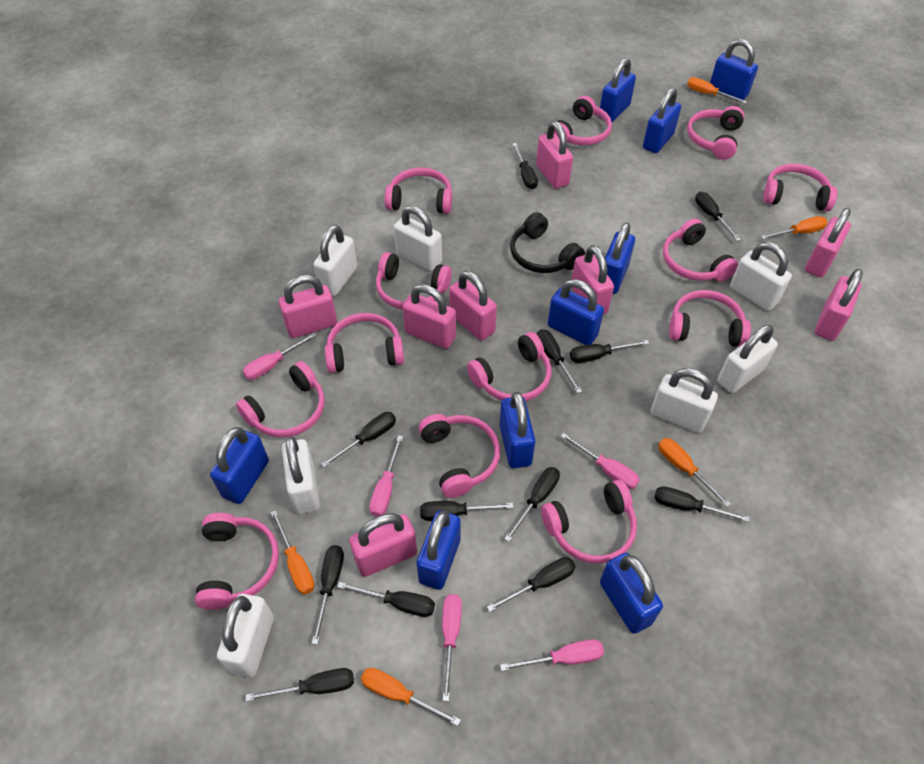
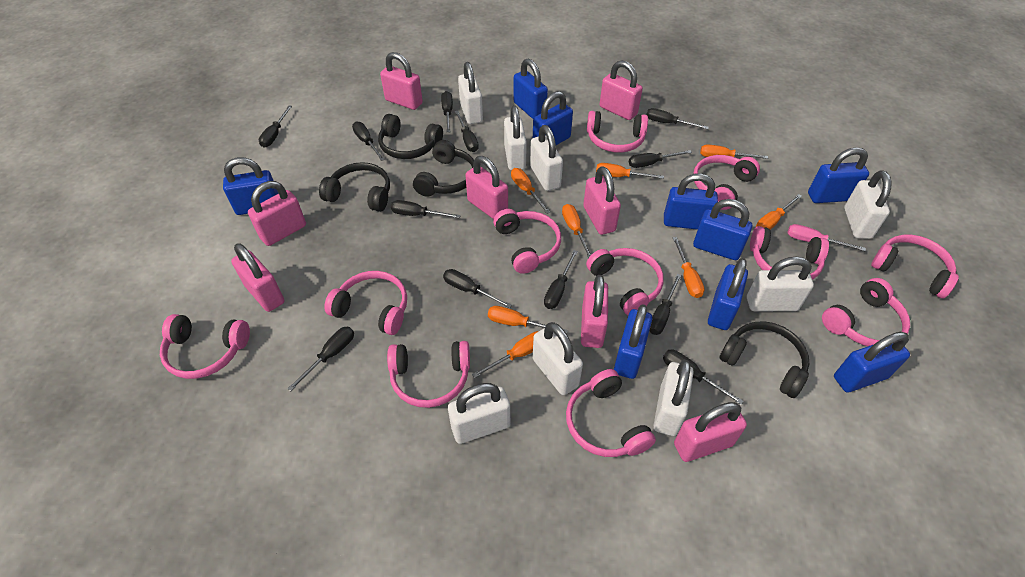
black headphones: [510,212,585,273] = 1 -> [319,162,390,212] [378,114,443,159] [413,140,474,197] [719,321,810,398] = 4
orange screwdriver: [270,510,315,595] [361,668,461,726] [658,438,731,507] [687,77,747,104] [761,216,828,240] = 5 -> [472,331,539,378] [488,306,568,334] [511,168,551,214] [562,204,592,258] [596,163,664,179] [673,237,705,298] [700,145,768,159] [756,194,802,230] = 8
pink headphones: [195,513,279,610] [236,361,325,437] [325,313,404,373] [376,252,452,310] [385,168,452,214] [419,414,500,498] [467,332,551,401] [541,480,637,564] [554,96,612,145] [663,219,738,282] [669,290,751,347] [687,106,744,160] [763,164,837,211] = 13 -> [160,314,250,379] [324,271,407,335] [387,341,470,408] [493,209,561,274] [566,369,656,457] [586,248,664,315] [587,111,648,153] [693,155,760,210] [750,226,829,280] [822,278,910,346] [871,235,959,298] = 11
pink screwdriver: [243,332,316,380] [369,435,403,517] [442,594,462,701] [500,639,604,671] [560,433,639,489] = 5 -> [787,224,866,251] = 1
white padlock: [217,594,274,677] [282,436,320,514] [313,225,357,296] [394,206,442,271] [651,368,718,433] [717,325,778,393] [730,242,792,311] = 7 -> [448,383,510,444] [458,62,483,124] [504,106,527,170] [530,125,563,191] [533,322,583,395] [653,359,694,436] [747,257,814,311] [844,170,891,239] = 8

